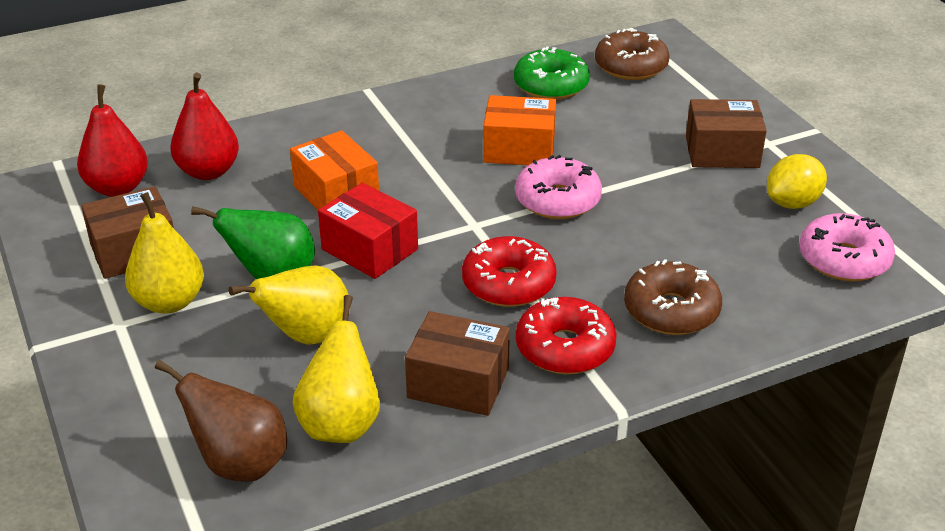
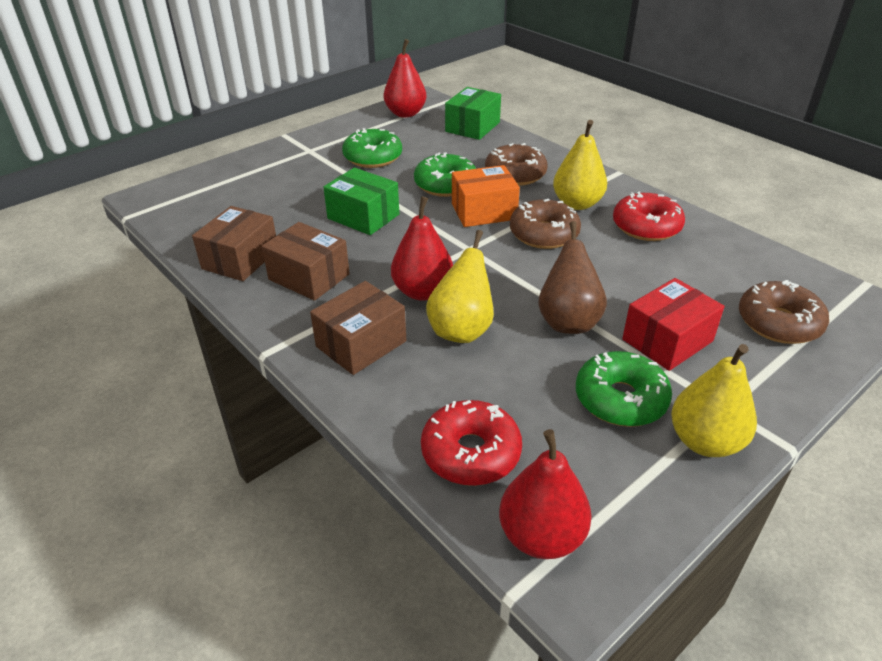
brown donut: [595,29,670,80] [624,259,722,335] = 2 -> [485,143,548,186] [510,199,581,249] [739,280,829,344] = 3
green box: none = 0 -> [323,168,399,235] [445,87,501,140] = 2
green donut: [514,47,590,100] = 1 -> [342,128,402,168] [414,152,476,197] [576,351,672,427] = 3
green pear: [191,206,315,279] = 1 -> none = 0
orange box: [290,130,379,210] [483,95,556,165] = 2 -> [452,165,520,227] = 1
pink donut: [515,155,602,219] [799,213,895,281] = 2 -> none = 0
red pear: [77,84,148,197] [170,73,239,180] = 2 -> [384,39,426,118] [391,196,453,301] [499,429,591,559] = 3
yellow lemon: [767,154,827,209] = 1 -> none = 0

